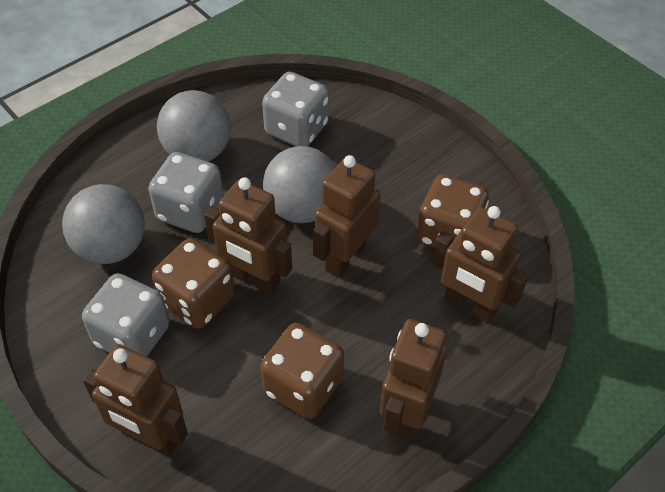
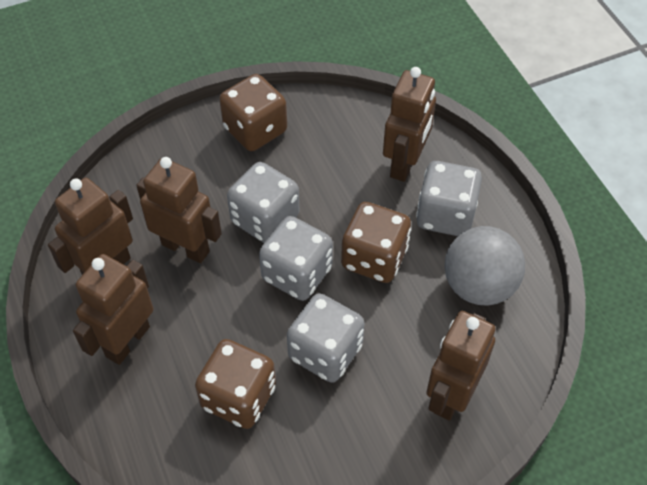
grey ball: [62,184,145,264] [157,90,231,162] [263,146,335,223] = 3 -> [445,226,525,306] = 1
grey dice: [82,273,170,357] [148,152,223,233] [262,72,329,147] = 3 -> [227,162,300,243] [259,216,333,301] [287,293,364,383] [416,161,482,236] = 4

